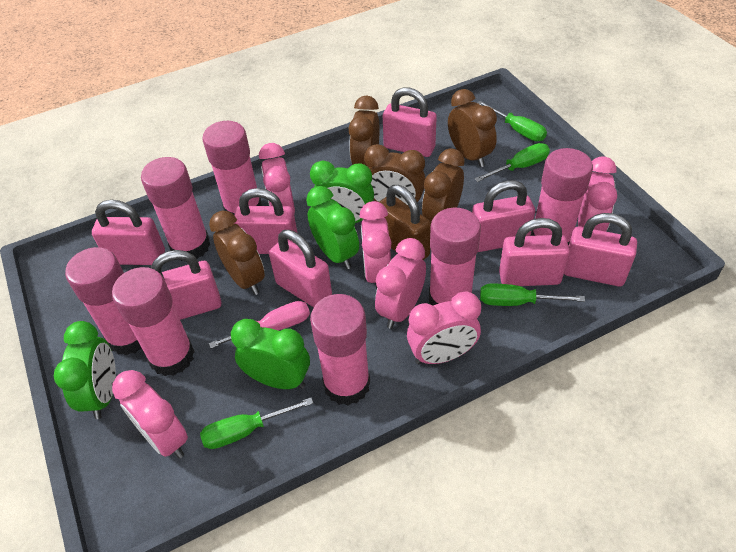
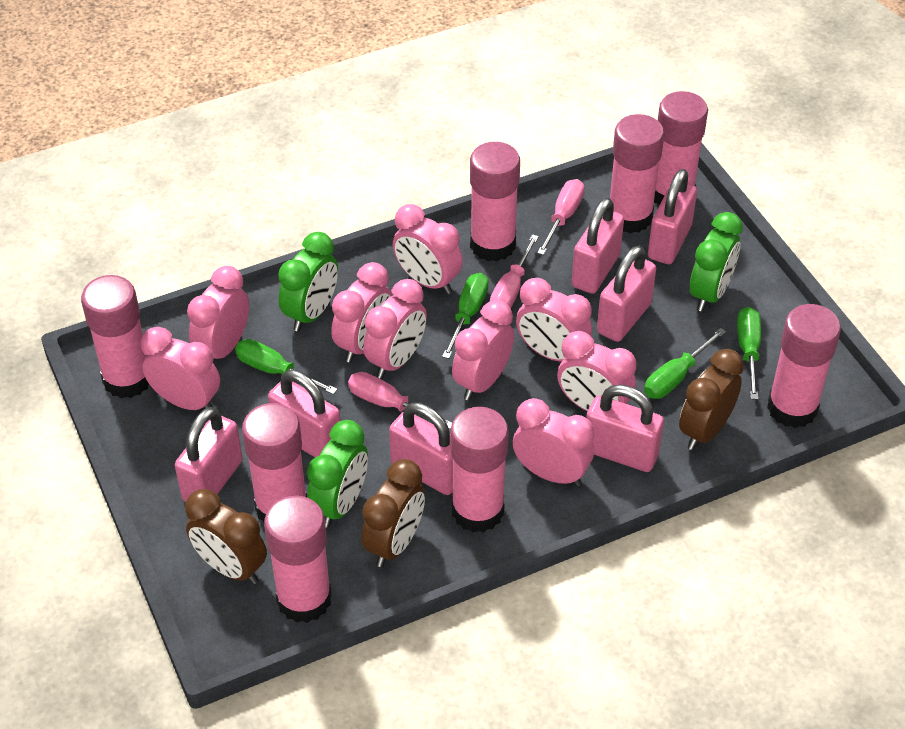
brown clock: [209,211,265,295] [349,96,379,166] [364,144,425,205] [422,148,465,222] [448,89,497,167] = 5 -> [185,489,267,584] [362,459,425,567] [679,349,744,450] = 3
brown padlock: [380,185,431,260] = 1 -> none = 0
green clock: [54,321,116,419] [231,319,310,389] [306,186,359,269] [310,160,374,223] = 4 -> [278,232,338,332] [307,420,368,528] [690,212,743,312] = 3
pink clock: [112,370,188,459] [259,143,295,214] [359,201,392,291] [375,238,426,329] [407,291,481,364] [578,157,617,231] = 6 -> [141,327,220,410] [187,266,249,363] [331,262,392,363] [363,279,427,379] [393,204,463,294] [452,300,514,401] [513,398,594,486] [516,278,592,362] [557,331,636,411] = 9
pink glue stick: [65,247,142,355] [112,267,195,376] [141,157,210,261] [202,121,262,214] [310,294,370,405] [429,208,481,305] [531,148,593,246] = 7 -> [81,275,149,398] [242,403,307,522] [264,496,332,623] [451,407,509,533] [470,142,520,261] [610,114,664,233] [654,91,708,205] [767,304,841,428] = 8
pink padlock: [92,200,165,265] [151,250,221,320] [234,188,297,254] [269,230,332,307] [383,88,437,157] [472,180,535,252] [499,218,570,286] [564,213,637,286] = 8 -> [175,407,243,502] [268,370,341,457] [389,403,453,495] [571,198,624,294] [586,385,664,472] [597,246,656,342] [648,169,697,264] = 7
pink screwdriver: [209,301,310,349] = 1 -> [348,372,452,429] [490,234,539,308] [537,179,585,255] = 3

